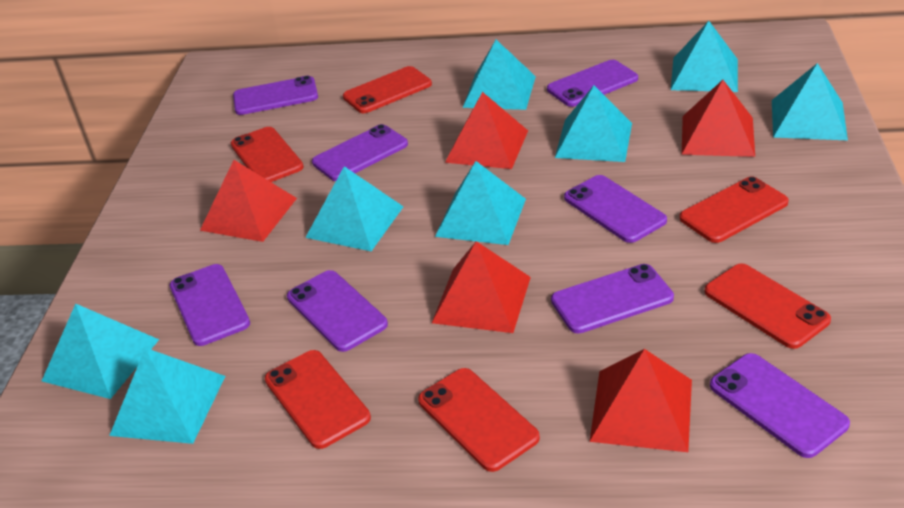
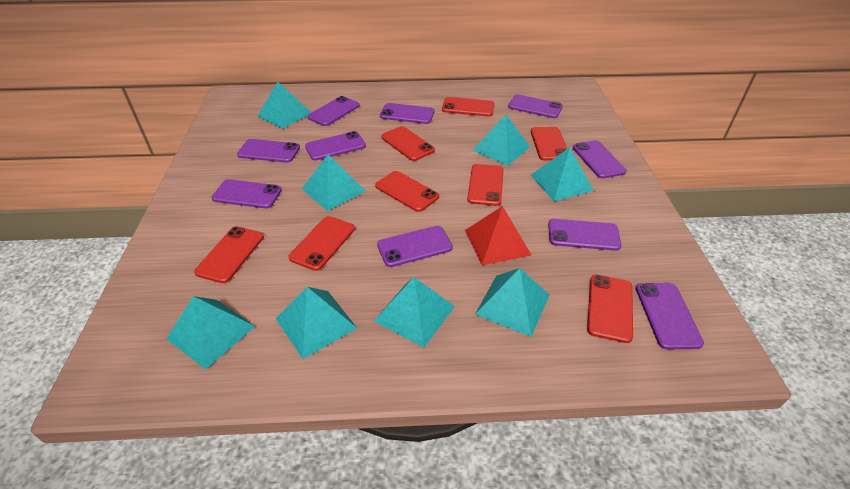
purple phone: [169,264,250,346] [233,76,318,115] [287,270,388,352] [312,124,408,181] [547,60,638,107] [551,264,674,334] [564,175,667,243] [710,353,850,458] = 8 -> [211,179,282,208] [237,139,300,163] [305,131,366,160] [308,96,360,126] [377,226,453,267] [380,103,434,124] [508,94,563,118] [548,219,621,251] [573,140,627,179] [636,283,704,349] = 10
red phone: [231,127,304,182] [265,350,371,449] [343,66,432,113] [418,368,540,472] [679,177,789,243] [704,263,831,349] = 6 -> [194,226,264,283] [289,216,355,271] [375,171,439,212] [381,126,435,161] [442,97,495,116] [467,164,504,206] [531,127,567,161] [587,274,633,343] = 8
red pyramid: [200,160,297,242] [432,241,531,333] [445,92,528,169] [589,349,692,452] [682,80,755,157] = 5 -> [465,206,532,265] = 1

